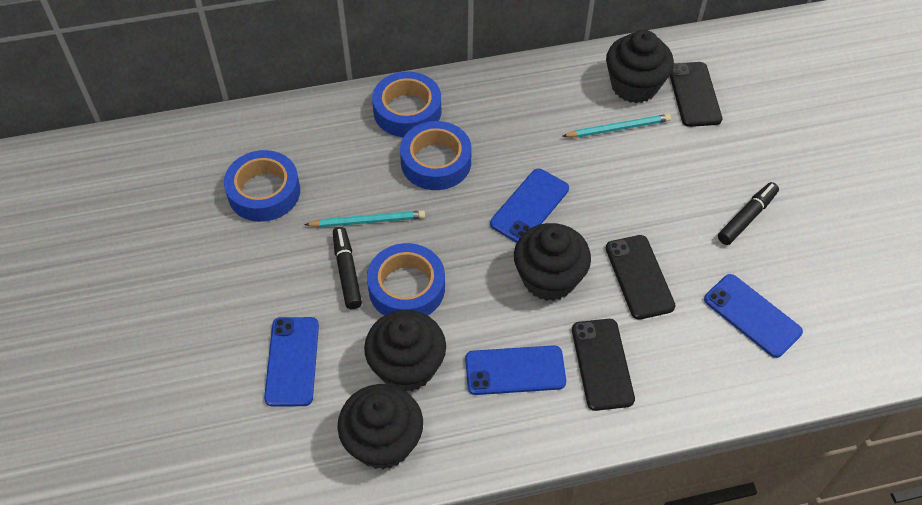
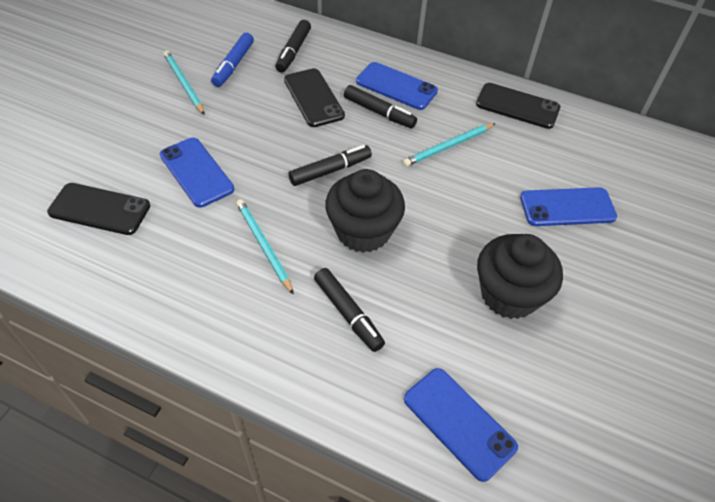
black cupcake: [337,384,423,469] [364,310,446,391] [514,223,591,301] [606,30,674,103] = 4 -> [325,169,405,253] [477,234,563,319] = 2
black marker: [333,227,362,309] [718,182,779,245] = 2 -> [275,20,311,72] [289,145,372,186] [314,268,385,352] [344,85,417,128] = 4
blue marker: none = 0 -> [211,33,254,87] = 1
blue tape: [224,150,300,222] [367,243,445,316] [372,72,441,137] [400,121,472,190] = 4 -> none = 0
turquoise pencil: [304,210,425,227] [562,114,671,137] = 2 -> [164,51,205,115] [236,199,294,295] [403,123,496,166] = 3

